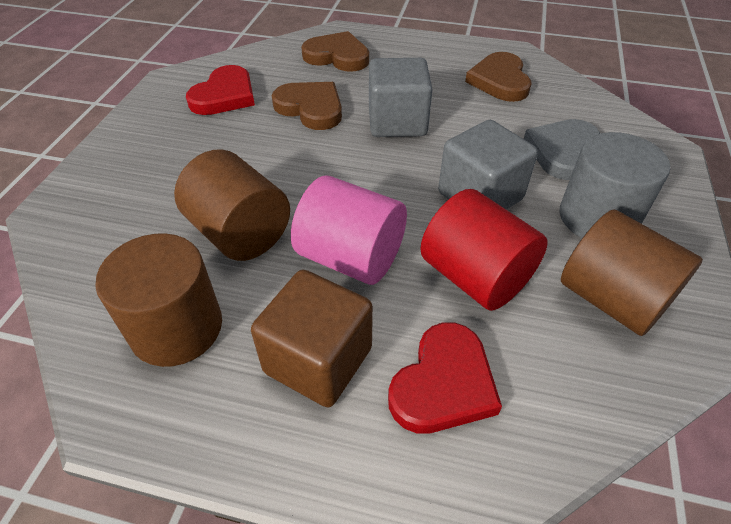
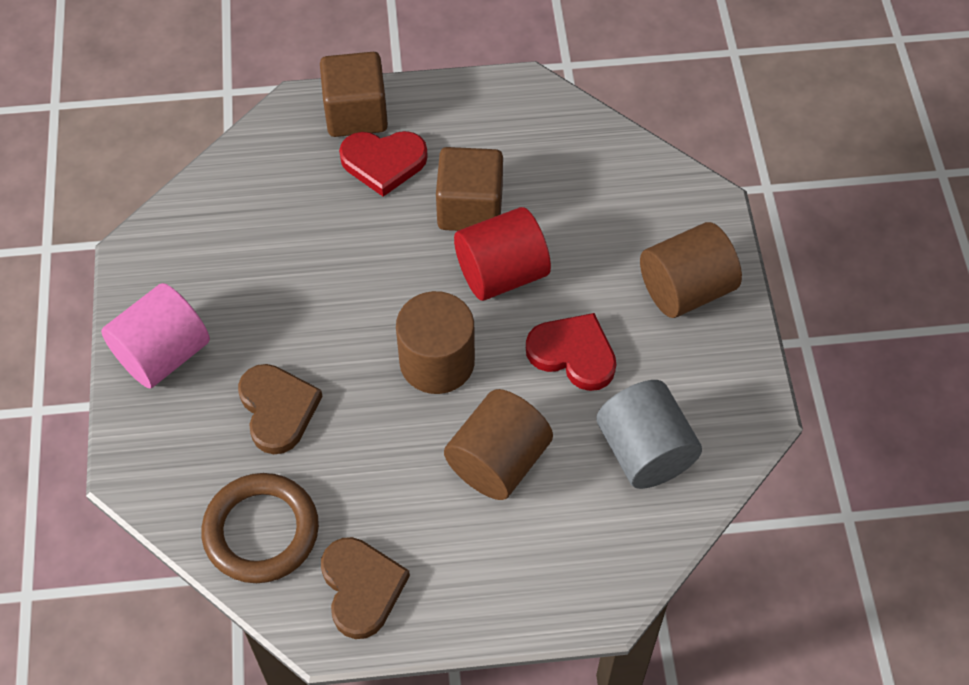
brown cube: [251,270,373,407] = 1 -> [320,52,388,137] [436,147,503,231] = 2
brown heart: [272,82,342,130] [301,31,369,72] [465,52,531,102] = 3 -> [238,364,323,454] [321,537,410,639] = 2
brown ring: none = 0 -> [201,473,319,583] = 1
grey cube: [369,58,433,137] [438,120,538,210] = 2 -> none = 0
grey heart: [524,119,601,180] = 1 -> none = 0

